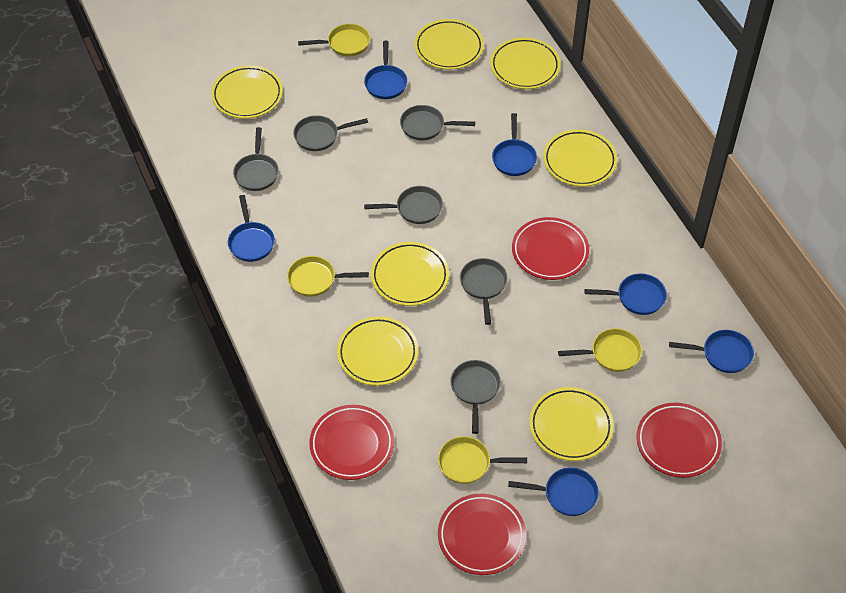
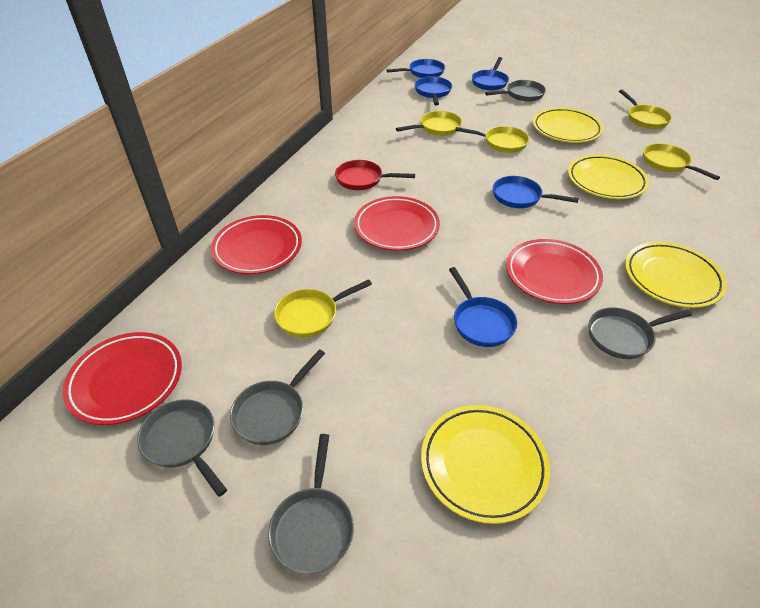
blue pan: [228,195,275,262] [364,41,407,99] [492,113,537,176] [508,468,599,516] [584,273,667,315] [669,330,754,373] = 6 -> [387,59,445,78] [414,77,452,105] [449,267,517,347] [472,57,509,91] [493,176,579,208] = 5
grey pan: [233,127,279,191] [293,115,368,151] [364,186,443,224] [400,105,475,140] [450,360,501,434] [460,258,508,325] = 6 -> [137,399,227,497] [230,349,325,445] [268,434,354,574] [485,80,546,102] [589,307,692,359] = 5
red pan: none = 0 -> [335,160,415,190] = 1
yellow pan: [287,256,369,297] [298,24,370,57] [438,436,527,484] [558,328,642,372] = 4 -> [274,279,372,338] [396,111,462,136] [455,126,529,153] [619,90,672,129] [643,143,720,180] = 5
yellow plate: [211,65,283,119] [337,316,418,386] [371,242,449,306] [414,19,484,70] [490,37,561,89] [529,387,614,461] [543,129,617,187] = 7 -> [421,405,550,524] [533,108,603,143] [568,155,649,199] [625,242,727,308] = 4

